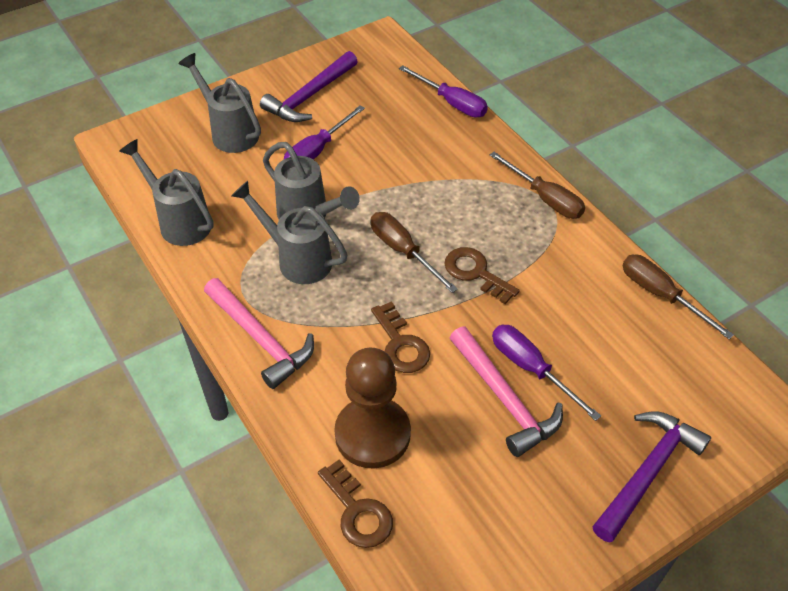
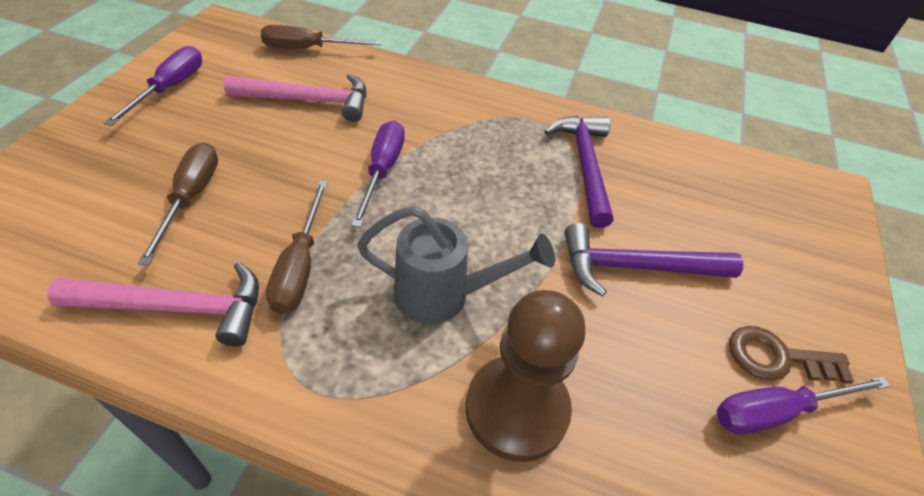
brown key: [318,459,393,548] [371,301,430,373] [445,247,520,304] = 3 -> [729,326,854,384] = 1
grey watering can: [119,139,214,246] [178,53,261,153] [231,181,347,284] [263,142,360,219] = 4 -> [357,206,555,324] = 1

